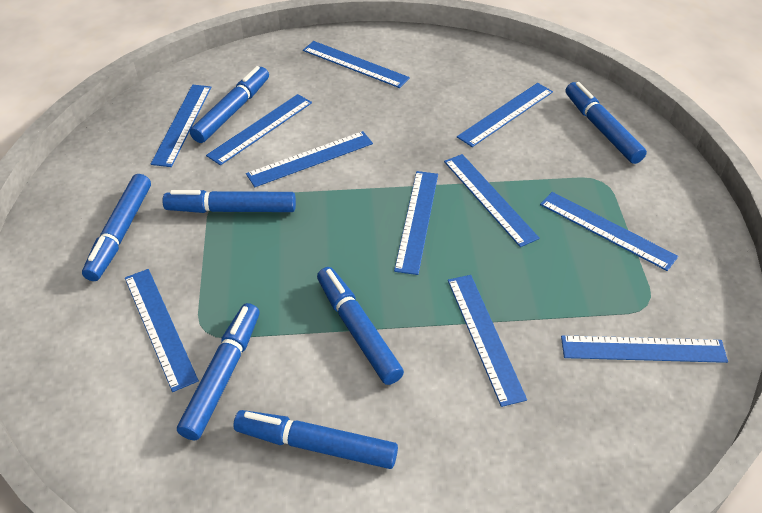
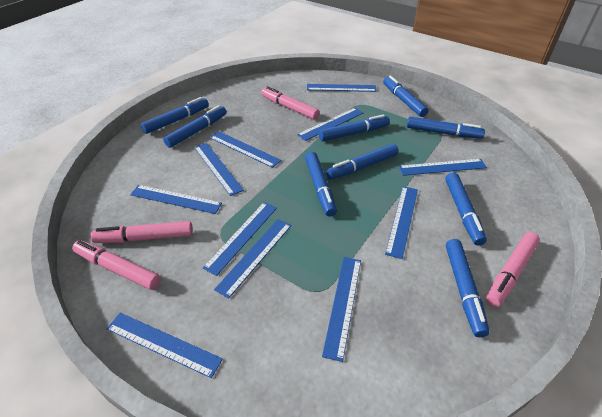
blue marker: [82,174,151,281] [163,190,296,213] [177,303,260,440] [190,66,269,143] [233,410,398,469] [317,267,404,385] [565,82,647,164] = 7 -> [141,97,209,134] [163,105,227,148] [305,152,337,216] [319,114,390,141] [326,144,399,179] [383,76,429,117] [407,117,485,139] [445,172,487,246] [446,239,490,337] = 9
pink marker: none = 0 -> [72,240,161,290] [91,221,193,243] [261,86,320,120] [486,232,540,307] = 4

